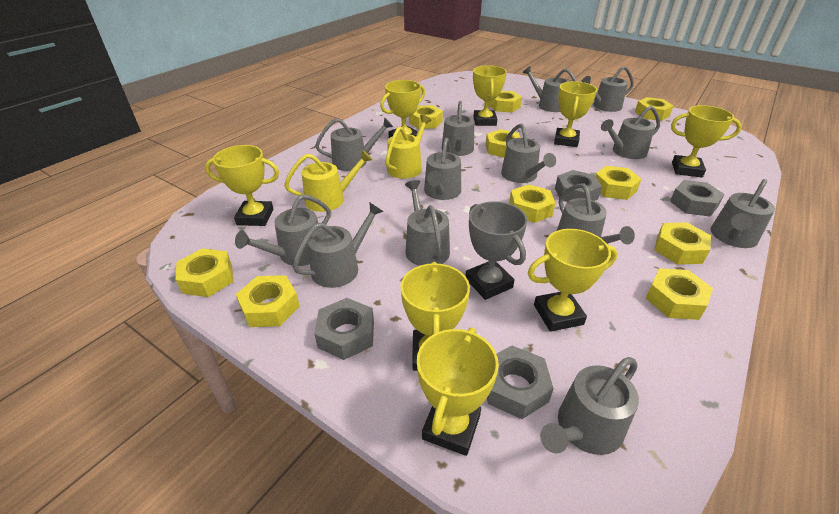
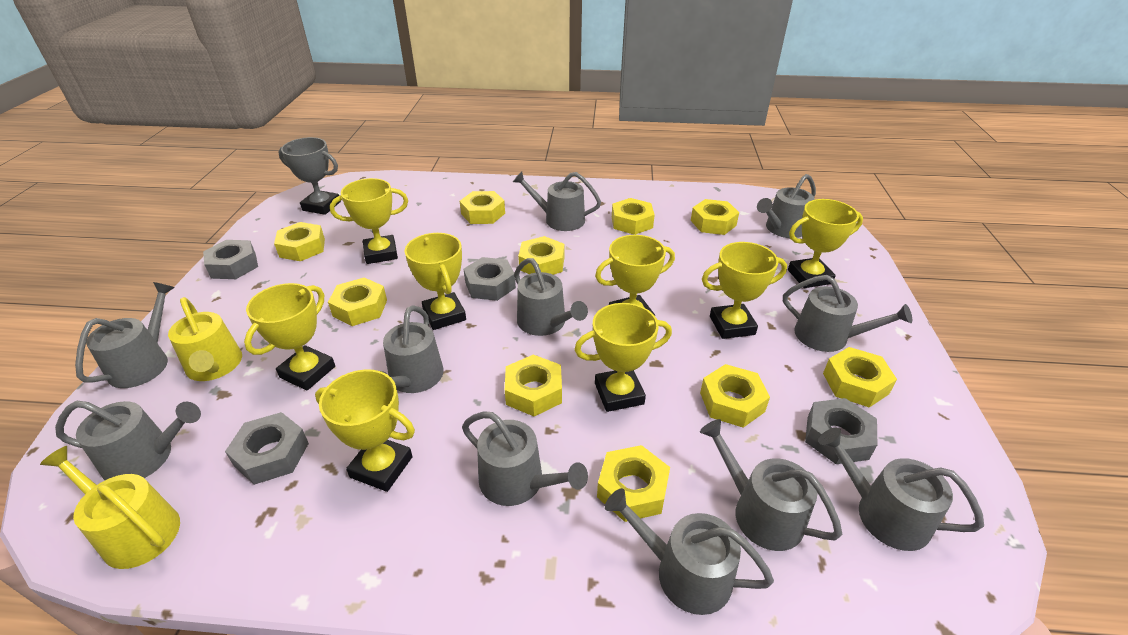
grey watering can: [235,194,331,266] [293,202,384,288] [315,117,393,171] [405,180,450,266] [424,138,461,200] [442,101,474,156] [501,124,556,183] [522,66,577,112] [540,357,639,455] [557,184,635,244] [581,66,634,112] [601,106,660,159] [711,179,775,248] = 13 -> [55,401,201,480] [75,282,175,388] [381,305,444,393] [462,412,588,506] [513,171,601,231] [514,258,588,336] [605,488,774,615] [700,419,842,551] [757,174,816,238] [783,275,912,352] [818,428,984,551] = 11

